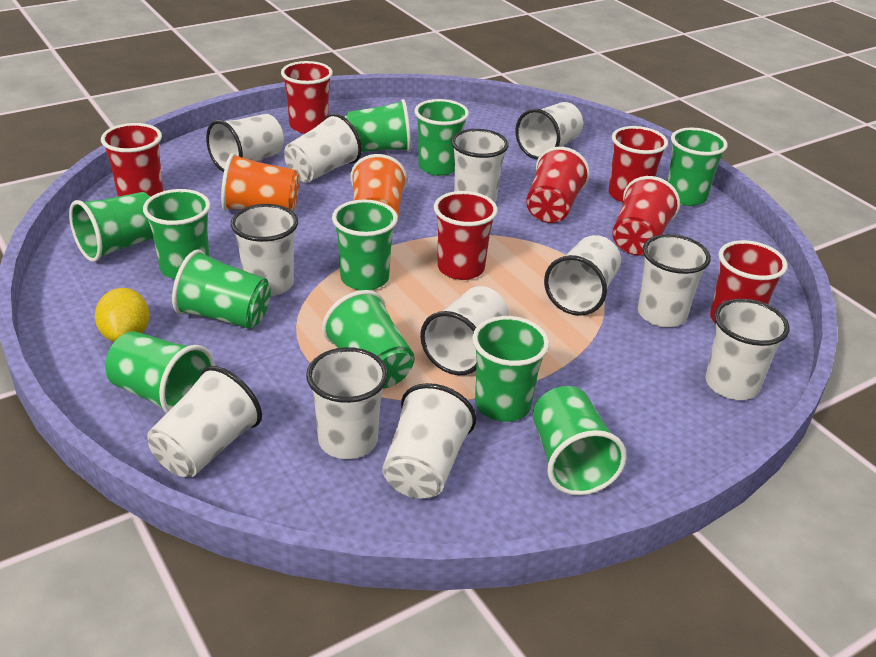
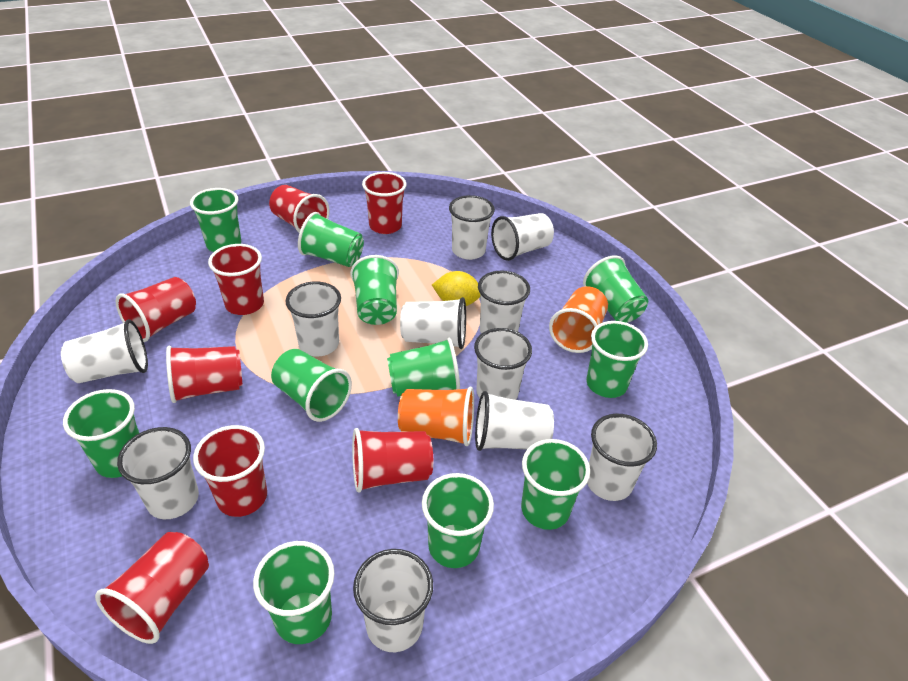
red cup: [101,123,163,197] [281,61,333,133] [434,191,498,280] [526,147,590,223] [609,126,668,203] [612,176,680,255] [710,240,788,324] = 7 -> [95,532,209,644] [116,277,196,342] [166,346,243,403] [193,425,267,517] [208,244,264,315] [269,185,330,233] [352,428,433,493] [362,172,407,234] = 8
white cup: [147,366,262,478] [206,114,284,172] [231,204,298,296] [284,113,362,183] [306,347,388,459] [382,383,476,498] [420,286,509,375] [451,129,509,202] [515,102,583,160] [544,235,621,316] [638,234,711,327] [705,299,790,400] = 12 -> [61,319,148,383] [117,427,199,519] [285,281,341,357] [353,549,433,652] [400,297,466,349] [449,195,495,260] [474,328,532,400] [475,391,554,451] [478,270,530,334] [491,213,554,261] [587,414,657,501] = 11

